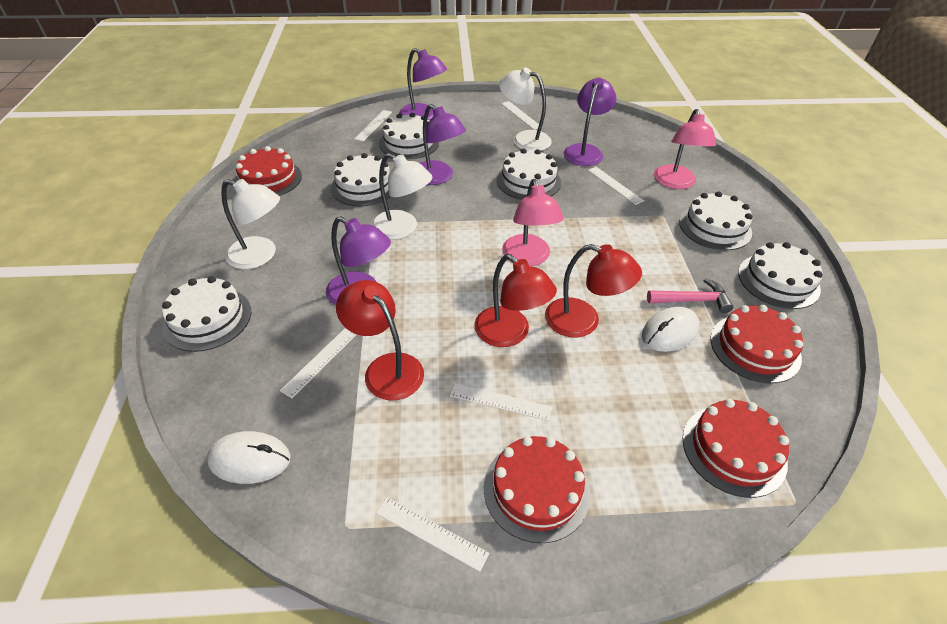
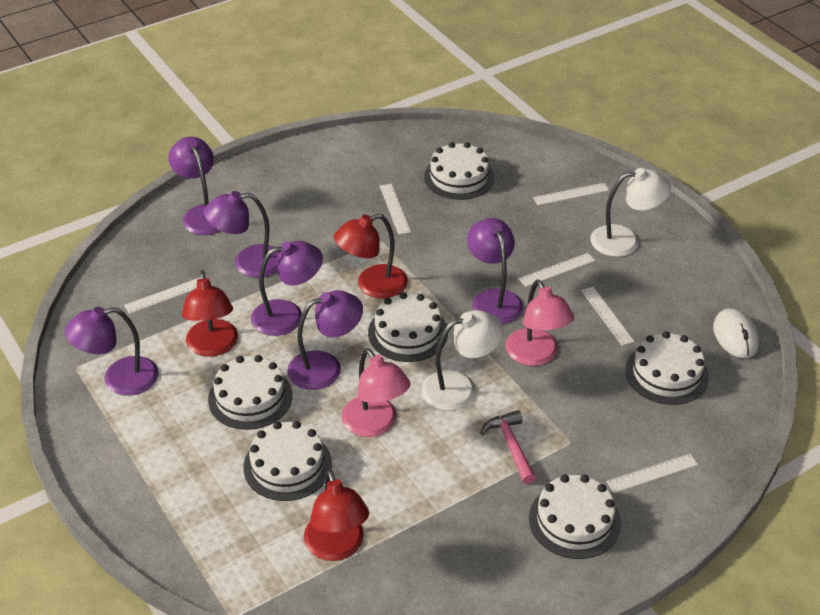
purple lamp: [326,216,391,306] [399,48,447,120] [420,104,466,185] [564,77,617,166] = 4 -> [65,307,159,396] [168,137,220,235] [204,191,279,278] [251,241,323,336] [287,290,363,390] [467,218,523,324] = 6
red cake: [235,146,302,196] [484,436,590,543] [683,398,789,498] [710,305,803,383] = 4 -> none = 0
white lamp: [221,179,280,269] [371,153,433,240] [499,68,552,151] = 3 -> [421,310,503,411] [590,168,671,257] = 2
white mouse: [207,431,291,484] [642,307,699,352] = 2 -> [713,308,759,358] = 1

